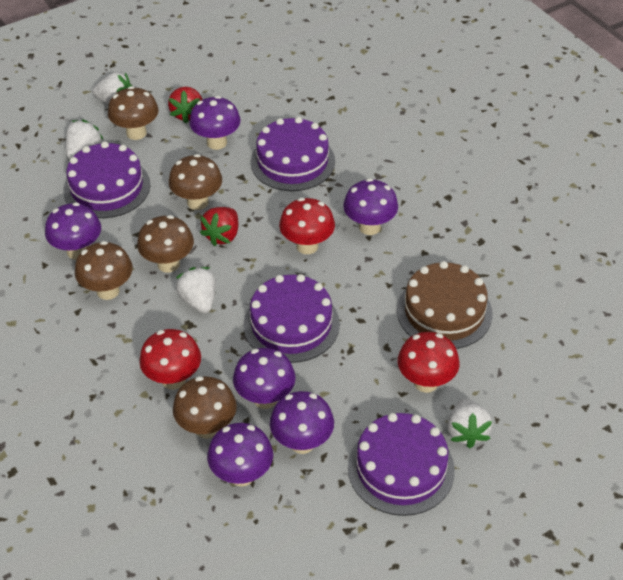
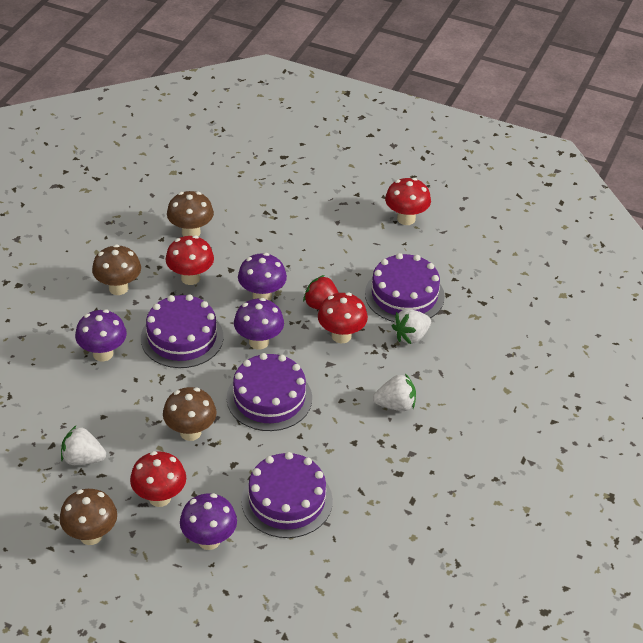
brown cake: [397,261,493,349] = 1 -> none = 0
brown mushroom: [75,241,133,300] [108,86,159,140] [137,215,194,273] [169,154,222,210] [173,376,237,439] = 5 -> [59,489,117,545] [92,244,141,295] [163,387,216,441] [167,191,214,237] = 4
purple mushroom: [45,202,101,260] [189,96,241,150] [207,423,273,487] [233,348,296,409] [270,391,334,454] [343,178,398,235] = 6 -> [75,310,127,361] [180,493,237,550] [234,298,284,350] [238,253,287,301] = 4
red mushroom: [139,329,201,390] [279,198,335,254] [398,332,459,393] = 3 -> [130,451,186,507] [166,235,214,285] [318,292,368,343] [385,178,431,225] = 4
red strawberry: [168,87,202,123] [200,207,238,246] = 2 -> [303,275,339,310] = 1
white strawberry: [66,120,104,159] [92,72,132,104] [176,267,216,313] [447,399,493,448] = 4 -> [61,426,106,465] [373,373,416,411] [392,309,431,344] = 3

